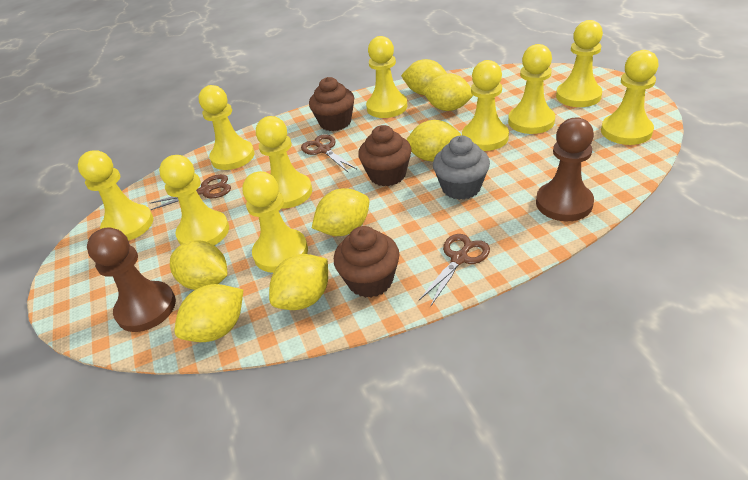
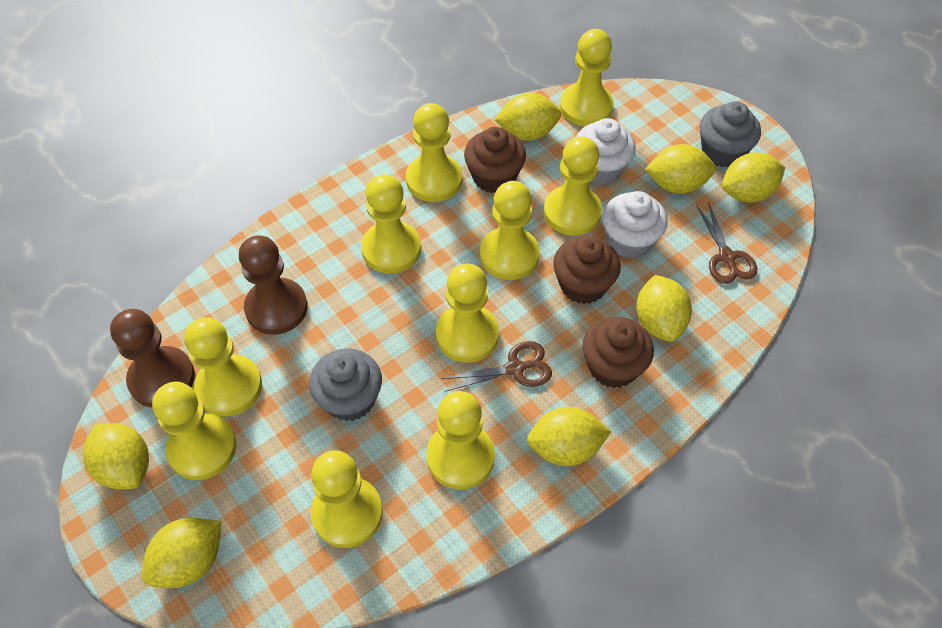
brown scissors: [150,174,231,210] [301,134,357,173] [419,234,490,306] = 3 -> [441,341,552,392] [696,201,757,284] = 2
grey cupcake: [433,136,490,200] = 1 -> [309,348,382,421] [700,101,761,167] = 2
white cupcake: none = 0 -> [576,118,636,184] [602,191,668,258] = 2

